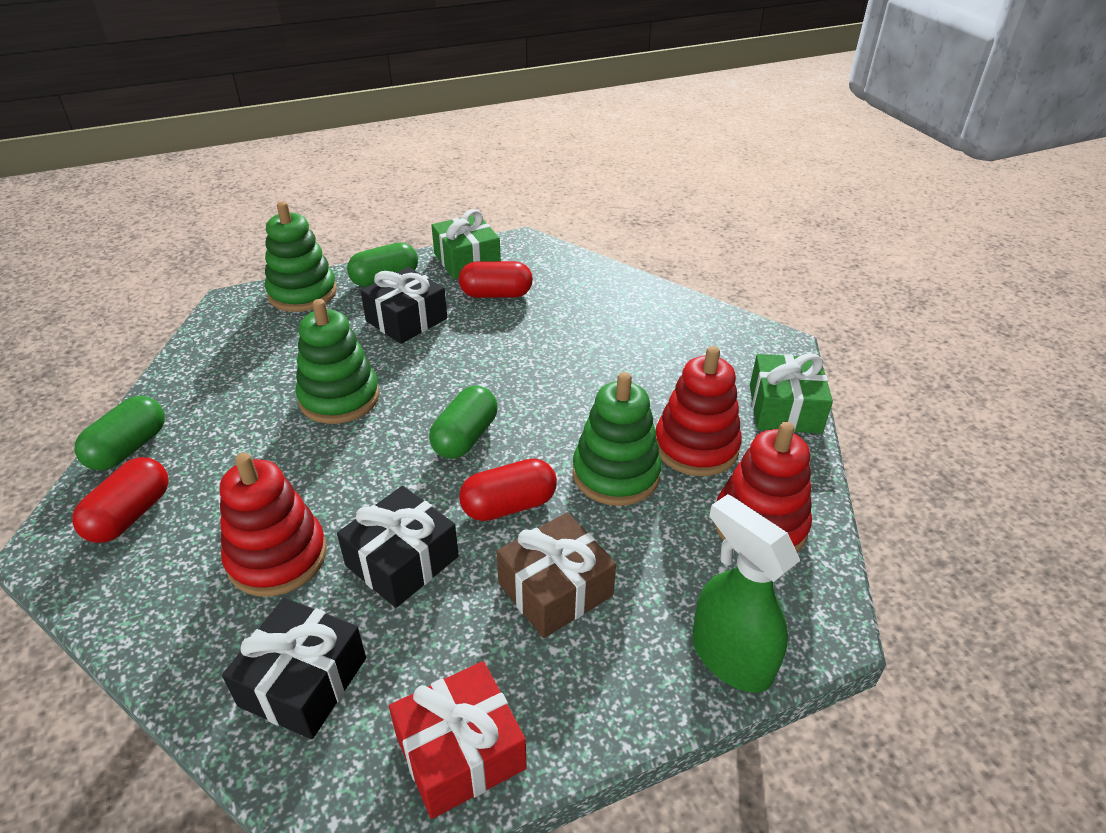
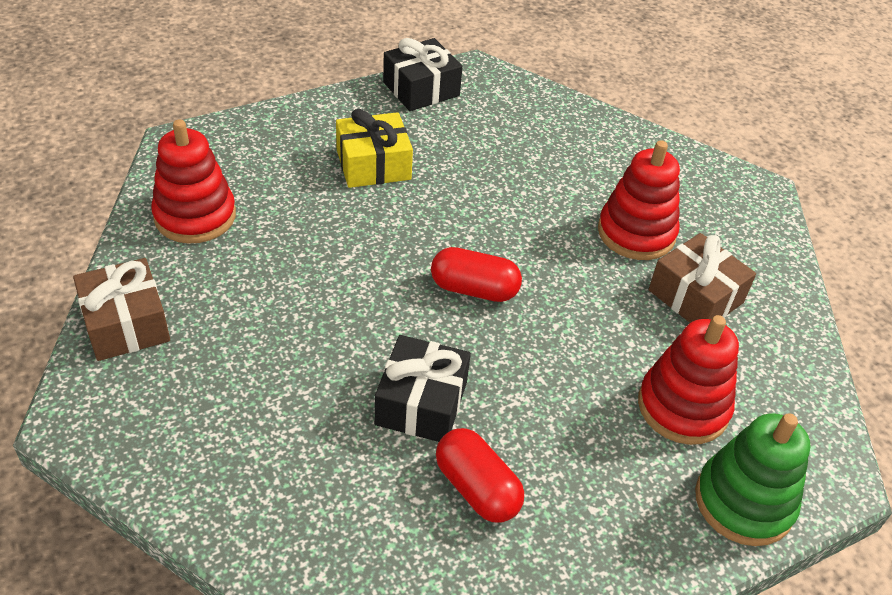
black gift: [222,598,366,739] [337,486,459,608] [361,267,447,344] = 3 -> [374,335,471,442] [383,38,463,111] = 2
brown gift: [497,512,616,638] = 1 -> [73,258,170,361] [649,233,756,323] = 2
green capsule: [75,396,165,471] [347,242,418,287] [429,385,497,459] = 3 -> none = 0
green gift: [431,209,501,279] [750,353,833,433] = 2 -> none = 0
green spray bottle: [692,494,800,693] = 1 -> none = 0
green stacking toy: [265,201,337,312] [296,299,380,424] [573,372,662,506] = 3 -> [695,413,810,546] = 1
red capsule: [72,457,169,543] [459,261,533,298] [459,458,557,521] = 3 -> [431,247,522,302] [436,428,524,522] = 2
red gift: [389,661,527,819] = 1 -> none = 0
yellow gift: none = 0 -> [336,109,413,188] = 1

